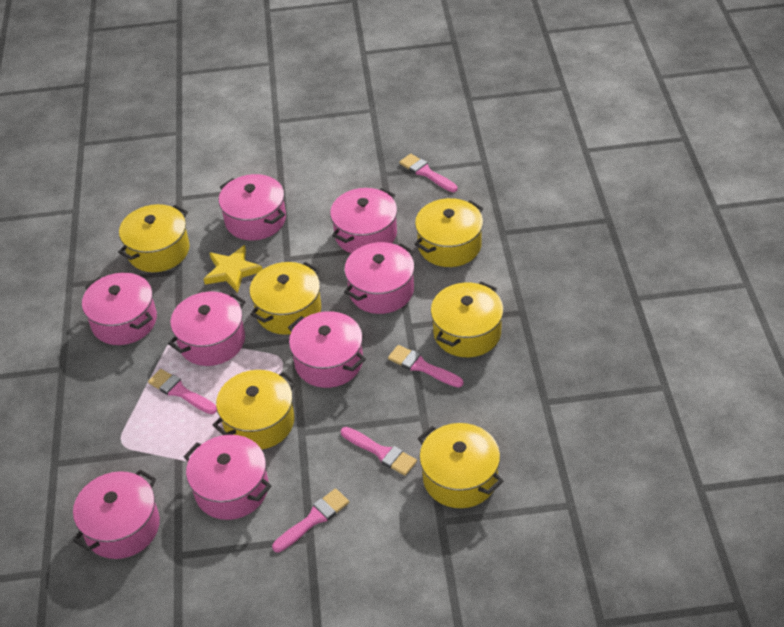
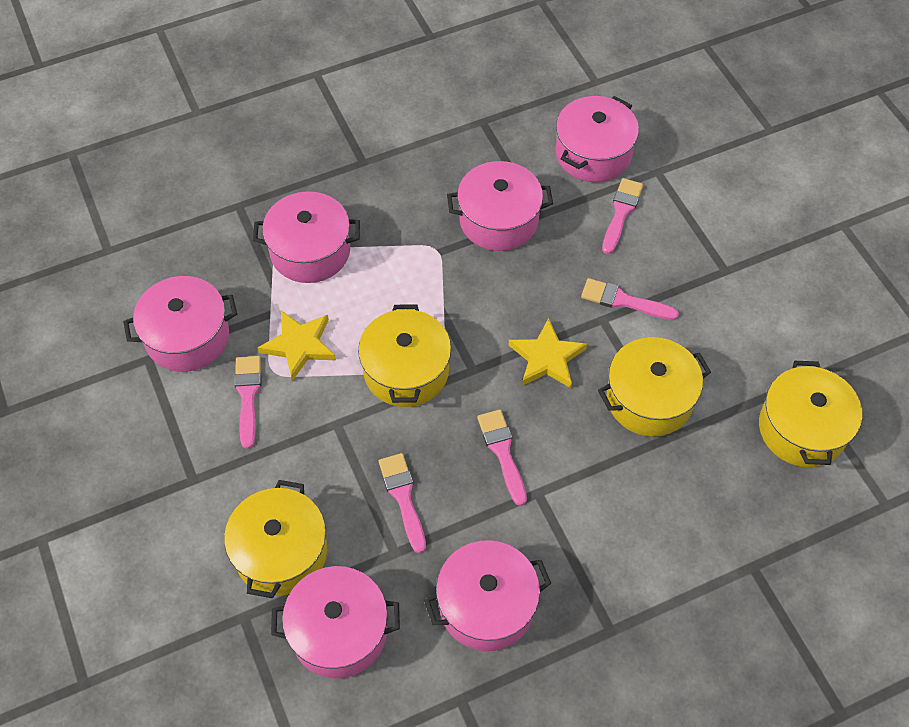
pink pot: [73,469,160,559] [82,273,157,345] [168,292,246,366] [184,435,271,520] [219,174,286,240] [288,311,366,388] [330,188,397,254] [344,242,415,314] = 8 -> [123,276,237,372] [253,191,360,283] [271,566,400,679] [424,540,551,651] [447,161,553,251] [555,96,639,182] = 6
yellow pot: [118,204,190,272] [213,370,297,450] [249,262,321,335] [414,198,483,267] [418,423,503,508] [431,282,504,357] = 6 -> [224,480,327,598] [358,304,451,407] [598,337,711,437] [759,361,862,467] = 4
yellow star: [204,245,263,293] = 1 -> [258,311,336,381] [508,318,587,388] = 2

